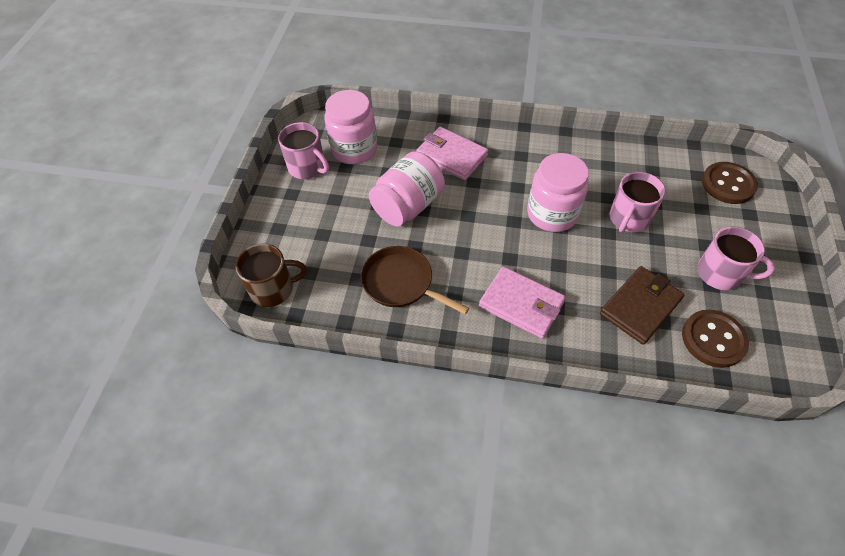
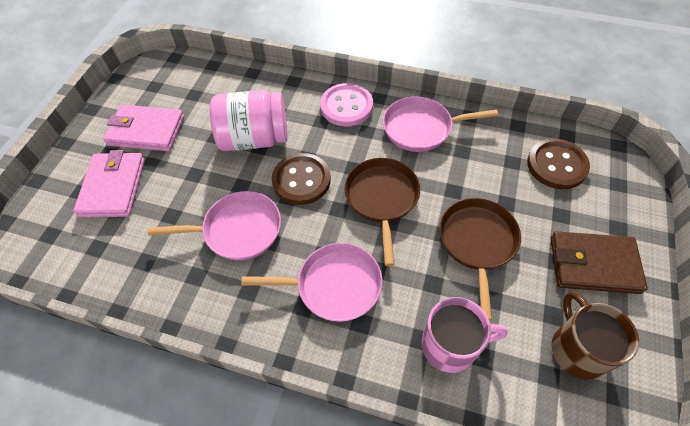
brown pan: [361,246,469,315] = 1 -> [344,158,420,266] [439,198,521,321] = 2
pink button: none = 0 -> [320,83,373,126] = 1
pink jar: [324,90,377,164] [369,151,445,227] [527,153,589,232] = 3 -> [210,90,288,151] = 1
pink mug: [278,122,329,179] [609,172,666,233] [697,227,775,290] = 3 -> [422,297,508,373] = 1
pink pan: none = 0 -> [148,191,281,260] [241,243,383,322] [383,97,498,152] = 3

